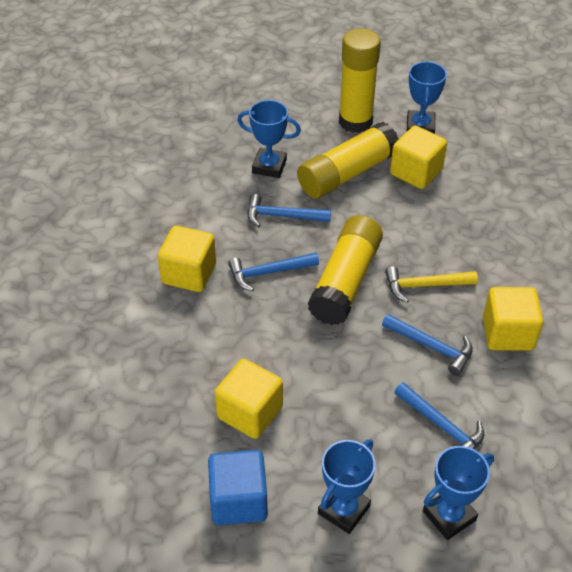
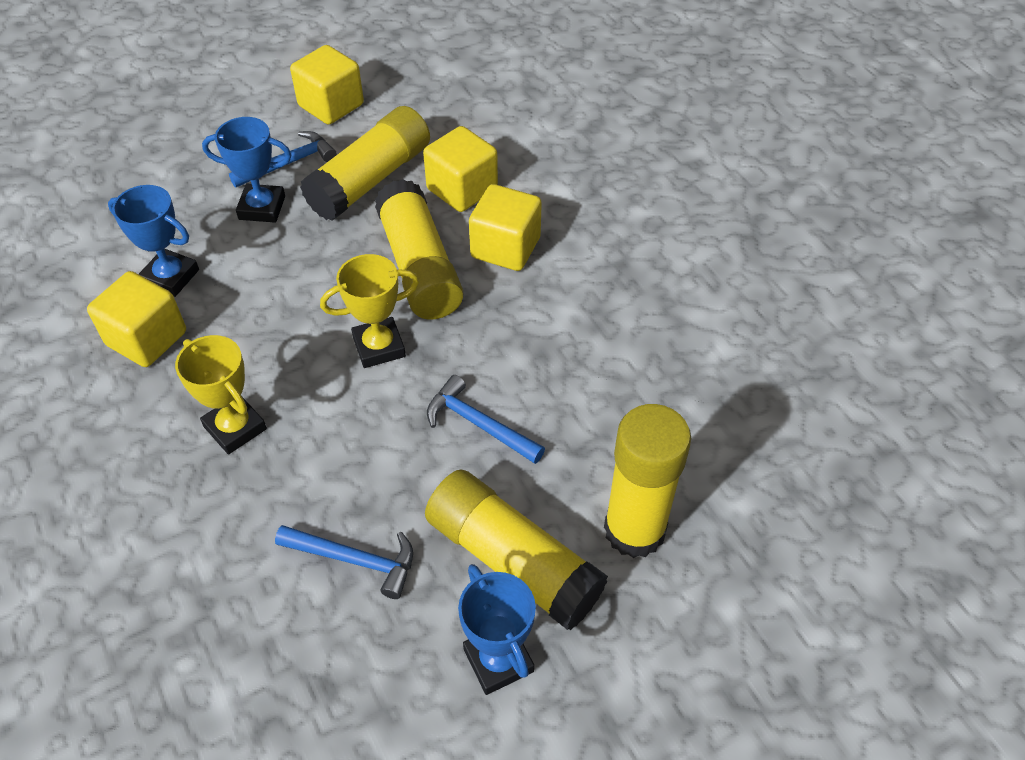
blue cube: [208,450,268,525] = 1 -> none = 0
blue hammer: [228,252,319,292] [247,194,331,227] [382,314,473,376] [395,382,484,449] = 4 -> [229,131,337,188] [275,525,413,599] [427,375,545,464] = 3
blue trophy: [237,100,301,178] [318,439,376,534] [407,61,447,134] [423,446,494,540] = 4 -> [108,185,199,297] [202,117,291,223] [458,564,536,695] = 3
yellow glue stick: [297,122,399,199] [307,215,383,325] [339,28,381,133] = 3 -> [300,106,430,221] [375,179,463,320] [425,470,608,630] [604,404,691,558] = 4
yellow hammer: [385,266,478,302] = 1 -> none = 0
yellow trophy: none = 0 -> [175,335,267,454] [320,254,419,368] = 2

